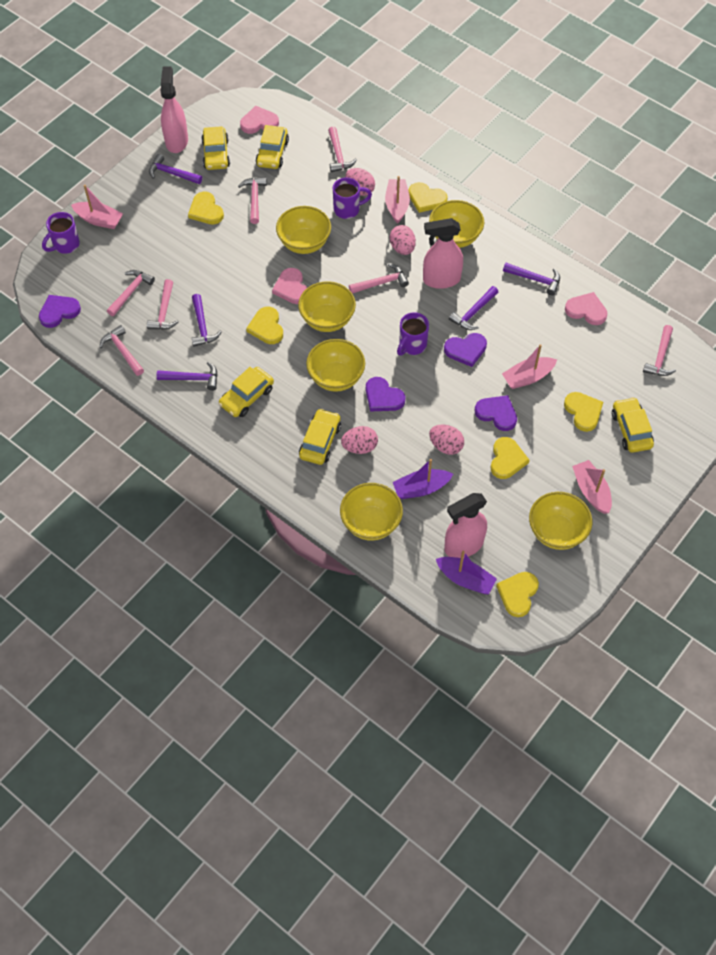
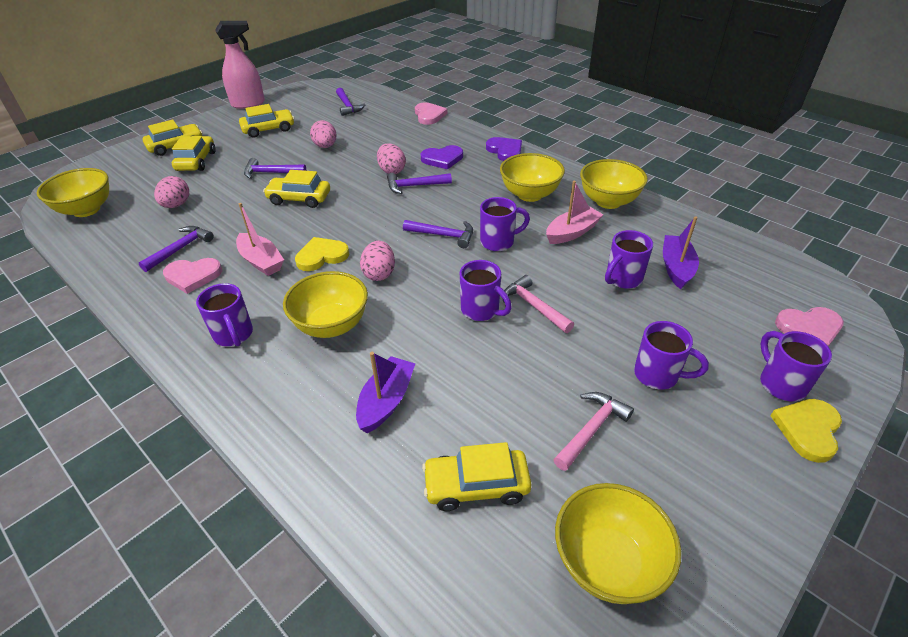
pink boat: [71,185,123,229] [385,176,410,224] [502,344,557,389] [572,460,612,514] = 4 -> [236,203,284,276] [546,181,603,244] = 2
pink hammer: [100,325,144,376] [107,270,155,316] [147,279,179,330] [238,177,267,224] [328,126,357,172] [349,264,409,294] [643,325,676,376] = 7 -> [502,275,574,333] [553,392,634,471] = 2
pink spray bottle: [160,66,188,153] [423,218,463,289] [444,493,487,558] = 3 -> [215,21,265,109] = 1
purple heart: [39,295,81,328] [366,377,406,412] [444,333,487,367] [475,395,517,431] = 4 -> [421,145,463,169] [486,137,522,161] = 2
purple mug: [42,212,80,254] [333,178,372,219] [397,312,429,355] = 3 -> [196,283,253,346] [460,260,512,321] [480,197,530,251] [605,230,653,289] [634,321,709,390] [760,331,832,401] = 6
yellow bowl: [276,206,331,254] [298,281,356,332] [306,339,365,392] [340,483,403,541] [429,200,484,248] [529,492,592,550] = 6 -> [37,168,109,217] [283,271,368,338] [500,153,565,202] [555,483,681,604] [580,159,648,209] = 5
yellow heart: [188,191,224,225] [246,306,283,344] [409,182,448,213] [491,437,530,479] [496,572,539,617] [564,392,603,432] = 6 -> [295,237,349,271] [770,399,842,463] = 2

